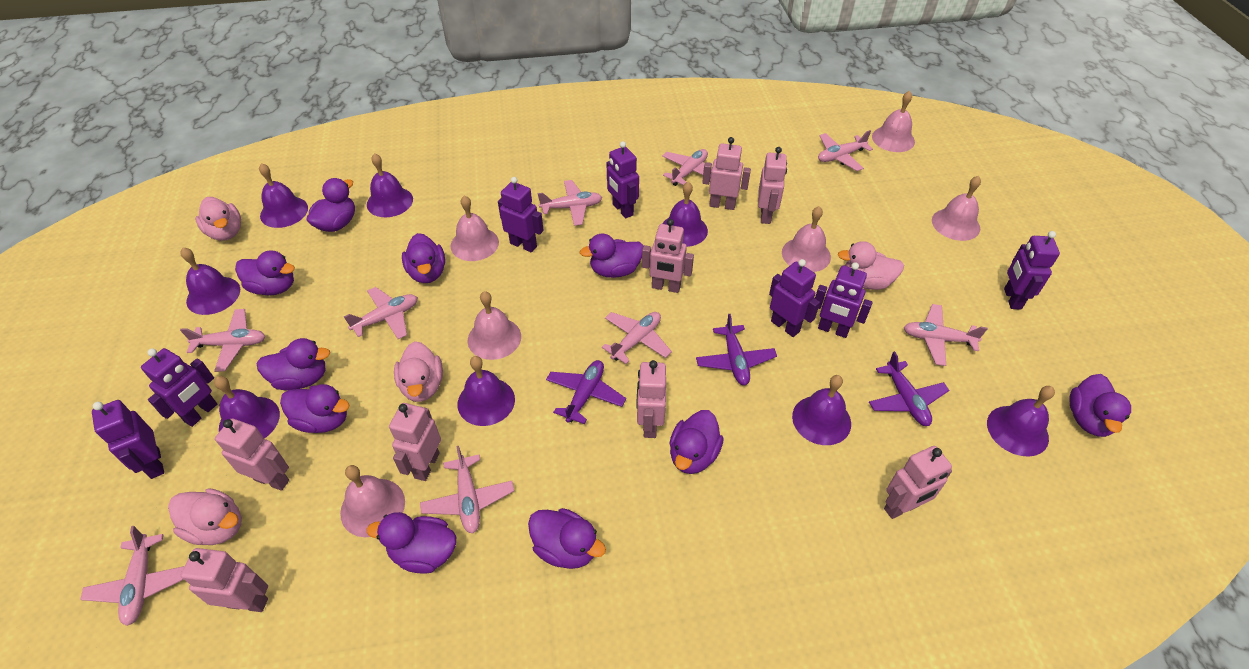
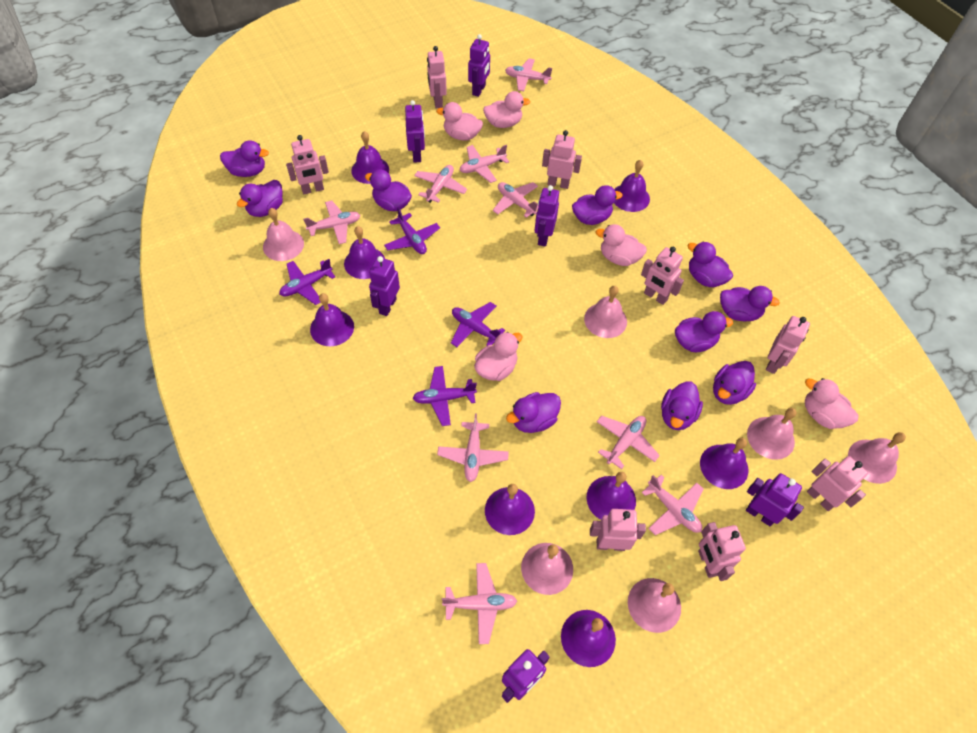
pink duck: [168,488,242,545] [195,197,241,241] [394,341,443,402] [838,241,904,290] = 4 -> [436,102,483,141] [474,332,523,381] [483,91,530,128] [596,224,647,266] [805,378,858,429] = 5
purple plane: [546,360,626,424] [696,314,777,385] [869,351,950,426] = 3 -> [279,259,335,305] [384,207,440,254] [413,366,477,426] [451,302,505,347] = 4
purple robot: [92,400,164,479] [141,348,217,427] [498,177,543,253] [607,141,639,218] [769,259,820,337] [815,262,873,338] [1004,231,1060,310] = 7 -> [369,256,400,316] [405,100,425,163] [468,34,490,97] [502,649,550,703] [535,185,559,246] [746,473,804,526] = 6

